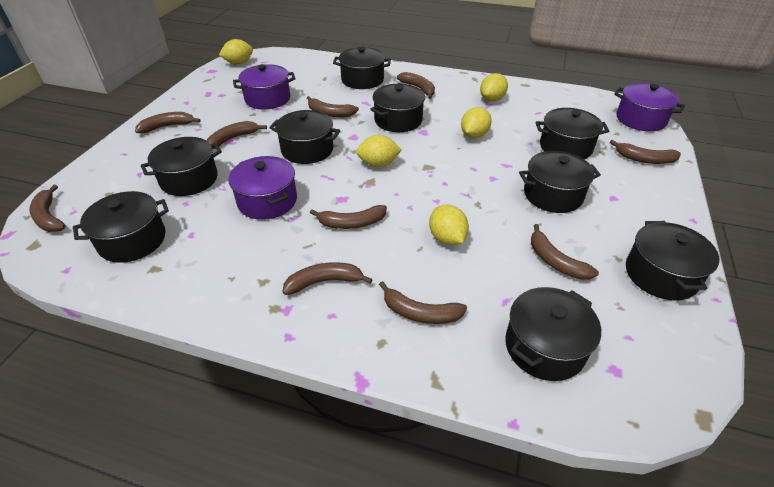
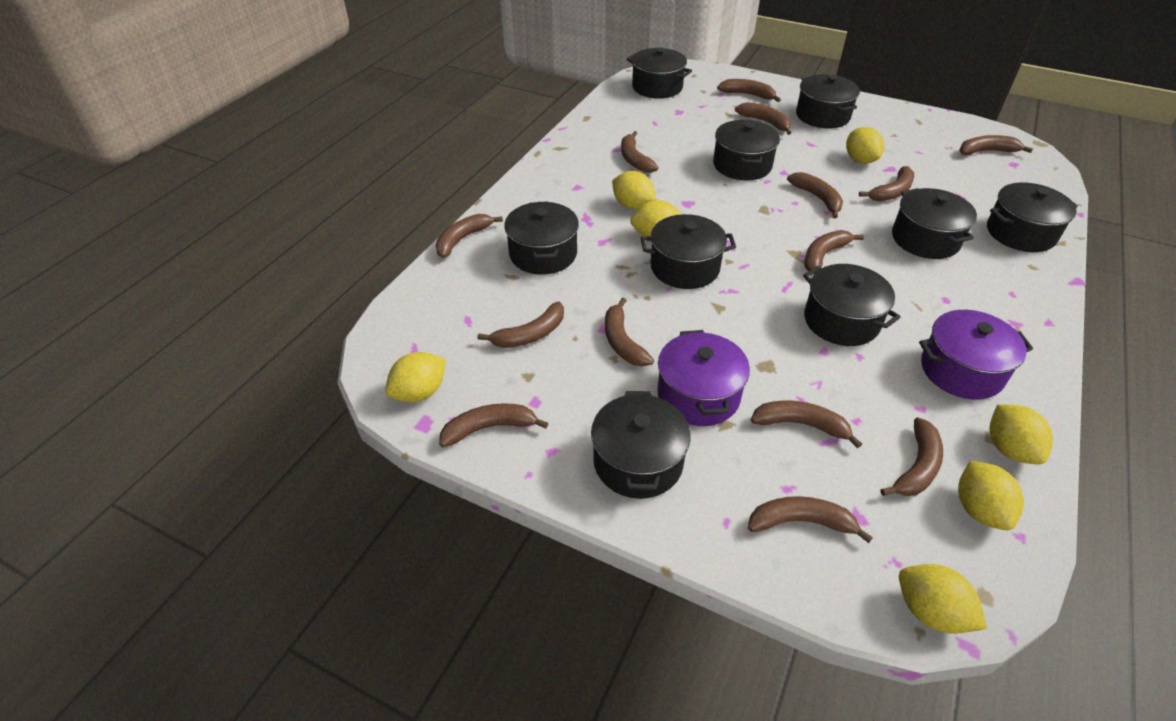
brown banana: [29,185,66,232] [135,112,201,133] [207,121,267,149] [283,262,373,295] [307,96,359,117] [310,205,387,229] [379,281,467,324] [397,72,435,99] [531,224,599,280] [610,140,681,164] = 10 -> [436,214,503,258] [439,403,548,447] [477,302,564,348] [605,298,654,366] [621,131,659,173] [717,79,781,102] [735,102,791,135] [748,496,873,543] [751,401,862,448] [787,172,843,218] [804,230,864,274] [859,166,914,201] [880,417,943,496] [959,135,1033,155] = 14
purple pot: [228,156,297,220] [233,64,296,109] [614,83,685,132] = 3 -> [657,330,750,426] [919,310,1033,400] = 2
yellow lemon: [219,39,253,64] [356,135,402,167] [429,205,469,245] [461,107,492,138] [480,73,508,101] = 5 -> [385,352,446,402] [612,171,655,209] [630,200,682,236] [846,127,884,164] [899,564,987,634] [958,461,1024,530] [989,404,1053,464] = 7

